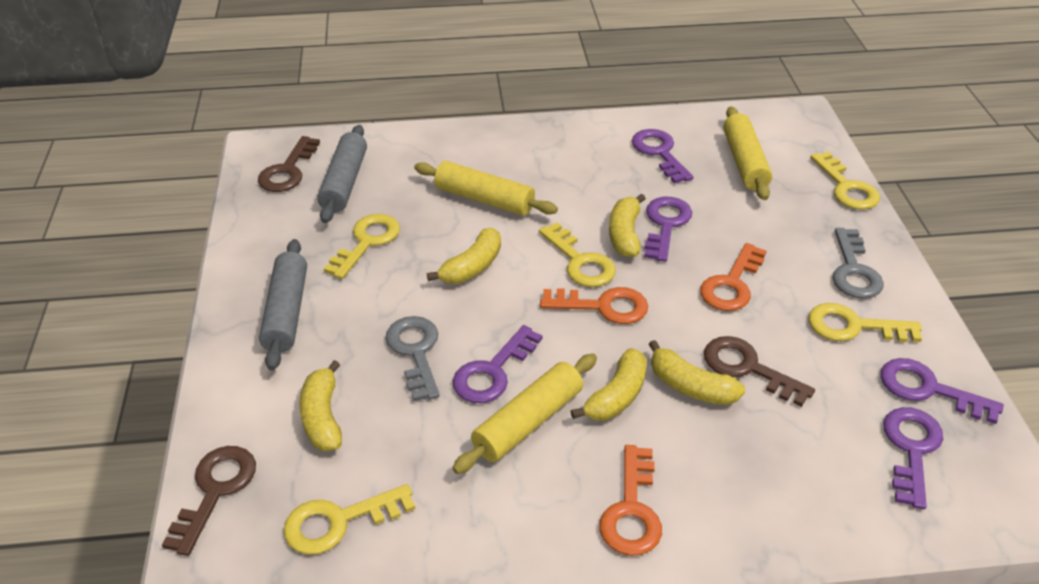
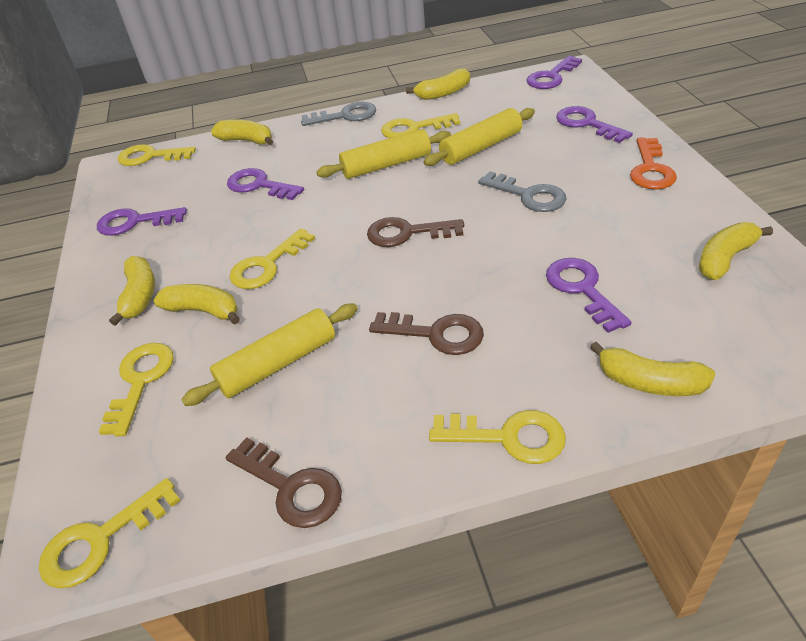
grey rolling pin: [259,239,307,370] [317,125,367,223] = 2 -> none = 0
orange key: [540,287,648,324] [599,445,662,556] [700,243,766,311] = 3 -> [630,137,677,189] = 1
yellow banana: [300,360,342,451] [427,228,501,284] [571,348,647,421] [609,194,646,258] [648,340,745,405] = 5 -> [109,256,155,326] [154,284,240,324] [211,119,273,145] [406,68,470,100] [590,342,715,396] [699,222,773,280] = 6
yellow key: [283,484,415,555] [324,214,400,279] [539,222,616,287] [809,303,922,342] [810,152,880,210] = 5 -> [39,478,181,588] [99,343,174,437] [118,144,196,166] [230,228,315,289] [381,113,460,138] [429,410,566,464] = 6

